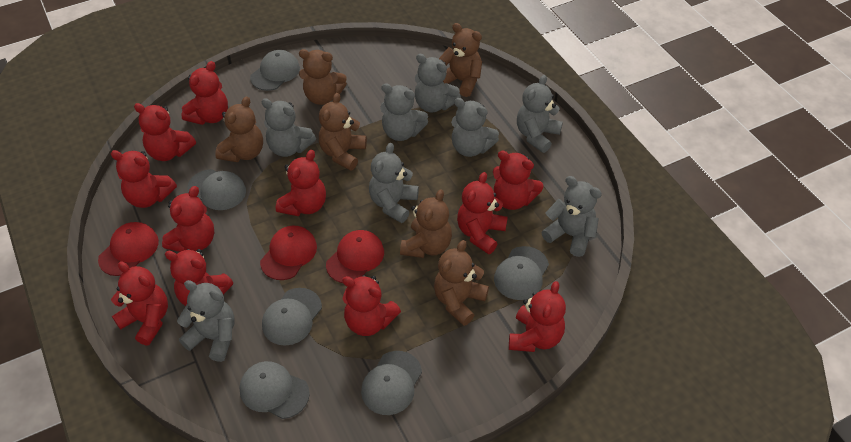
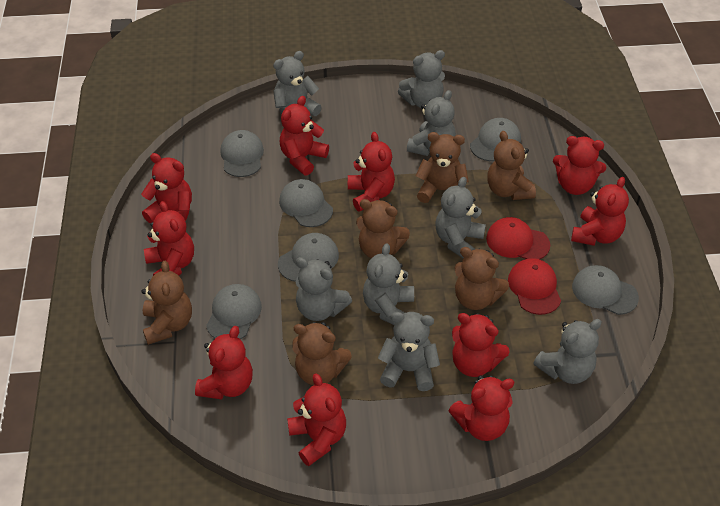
red cap: [98,222,159,276] [260,226,317,280] [326,230,384,283] = 3 -> [486,217,550,260] [508,258,561,315] = 2
red teddy bear: [111,150,177,208] [111,262,168,346] [134,103,196,161] [162,186,214,252] [165,249,233,306] [181,61,228,125] [276,150,326,216] [342,275,401,336] [457,172,508,254] [493,151,544,210] [509,281,566,352] = 11 -> [141,153,192,223] [144,201,194,276] [195,326,253,400] [279,96,329,176] [287,373,346,466] [348,132,395,212] [448,375,514,441] [452,313,510,377] [553,136,606,195] [571,177,629,246] = 10

